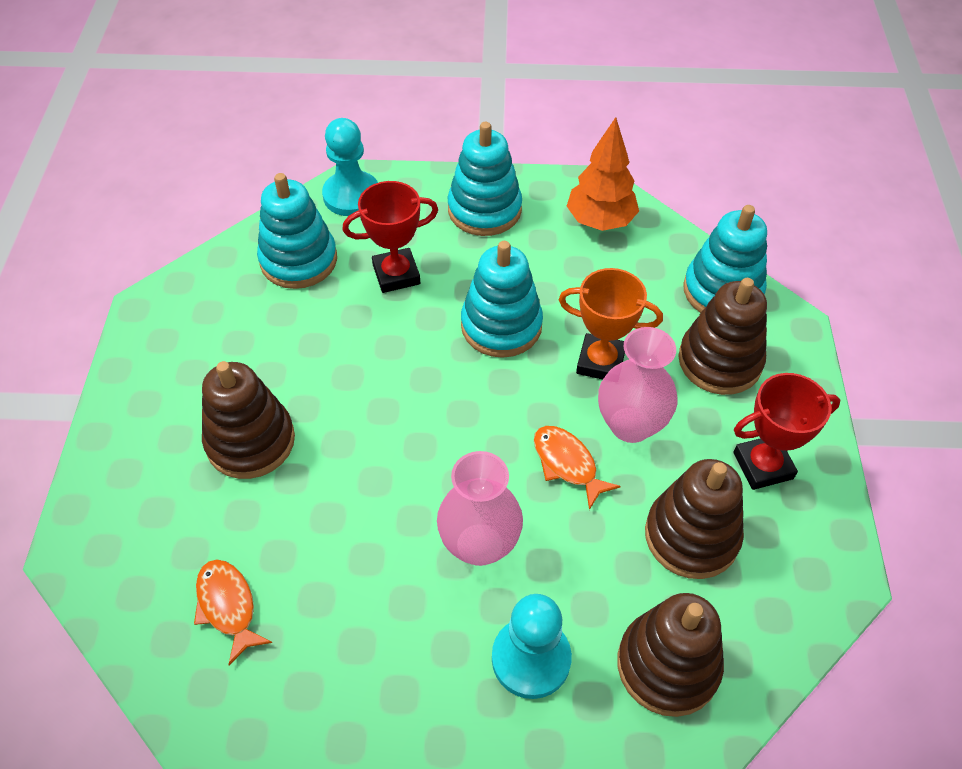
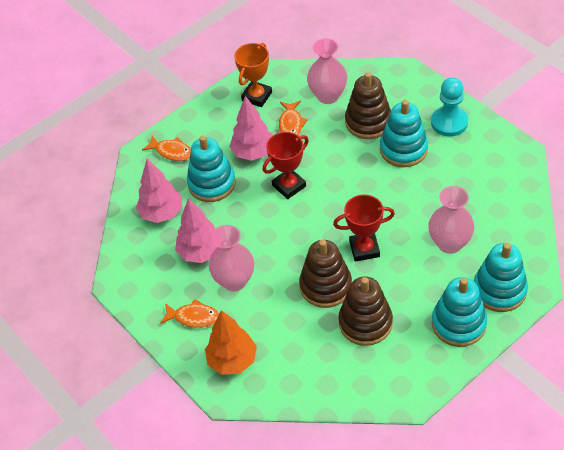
brown stacking toy: [202,361,295,479] [617,593,724,717] [645,459,744,579] [678,278,767,395] = 4 -> [299,240,352,308] [338,277,393,346] [345,72,391,139] = 3
orange fish: [194,560,272,665] [534,426,621,510] = 2 -> [142,136,191,161] [160,299,219,328] [279,101,308,135] = 3
pink tree: none = 0 -> [136,159,182,223] [175,198,217,263] [229,96,273,161] = 3
pink vase: [437,451,523,566] [598,327,677,443] = 2 -> [209,225,254,291] [307,38,347,104] [429,186,474,254] = 3
turquoise pawn: [322,118,378,216] [492,594,572,699] = 2 -> [431,77,468,137] = 1

